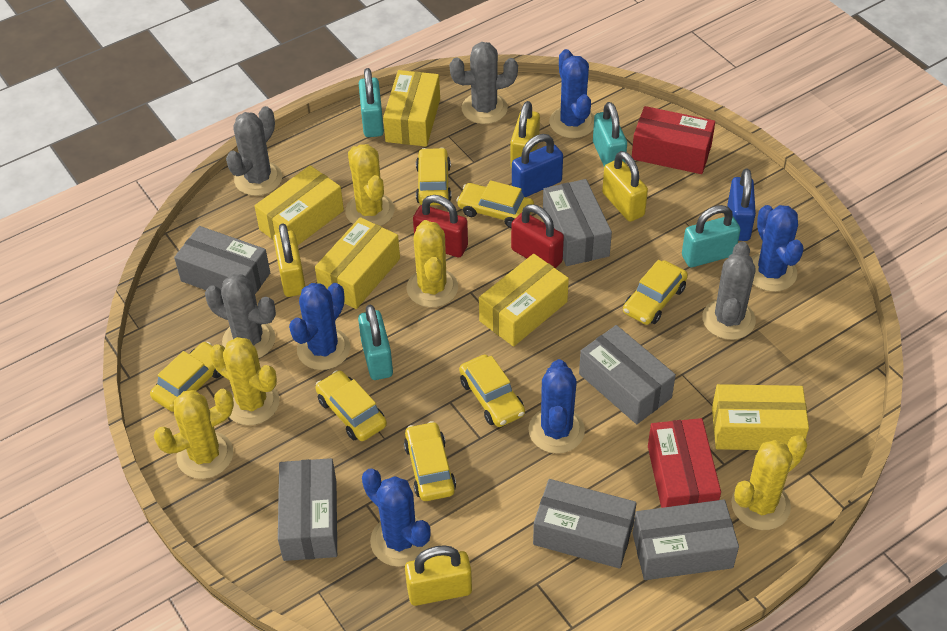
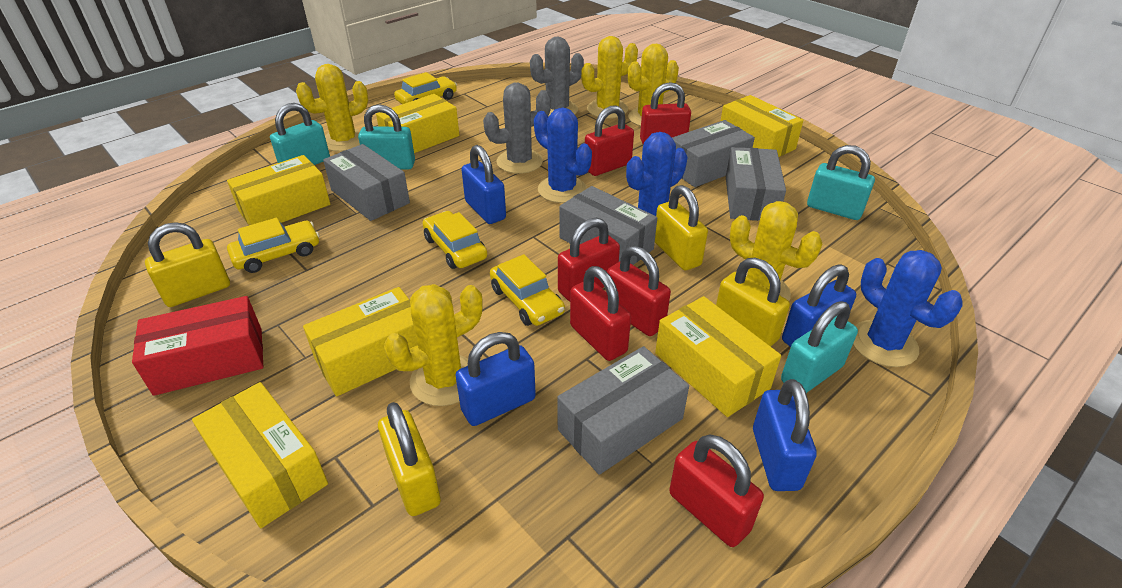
blue cactus: [289,283,350,370] [362,469,431,567] [528,359,585,454] [549,49,594,138] [751,205,804,292] = 5 -> [534,107,592,203] [626,132,688,216] [853,250,963,367] = 3
blue padlock: [512,134,563,197] [728,169,756,241] = 2 -> [455,332,536,426] [461,145,506,224] [753,379,817,491] [782,264,856,347] = 4
grey box: [174,226,270,294] [278,458,337,561] [533,479,636,569] [543,179,612,266] [579,325,676,424] [633,500,739,580] = 6 -> [323,144,410,221] [557,346,689,475] [559,186,657,265] [672,120,755,187] [726,147,786,221] = 5
grey cactus: [205,274,276,358] [226,106,282,196] [449,42,518,124] [702,242,756,340] = 4 -> [483,83,551,174] [530,37,584,117] = 2
red box: [632,106,715,174] [648,418,721,508] = 2 -> [132,296,263,396] = 1
red padlock: [413,195,468,257] [511,204,564,269] = 2 -> [558,217,620,301] [570,266,631,361] [585,105,634,176] [607,246,671,336] [640,82,691,145] [669,435,764,547] = 6
yellow box: [255,165,344,245] [315,217,400,309] [383,70,440,147] [479,254,569,347] [712,384,809,450] = 5 -> [192,382,328,528] [227,155,330,225] [303,287,418,396] [376,94,459,153] [655,296,781,417] [721,95,803,157] = 6
yellow car: [150,342,221,412] [316,370,387,441] [404,421,456,501] [416,148,451,205] [456,180,534,228] [459,355,525,427] [623,260,688,325] = 7 -> [227,218,320,273] [394,72,457,104] [423,211,487,269] [490,254,565,326] = 4

